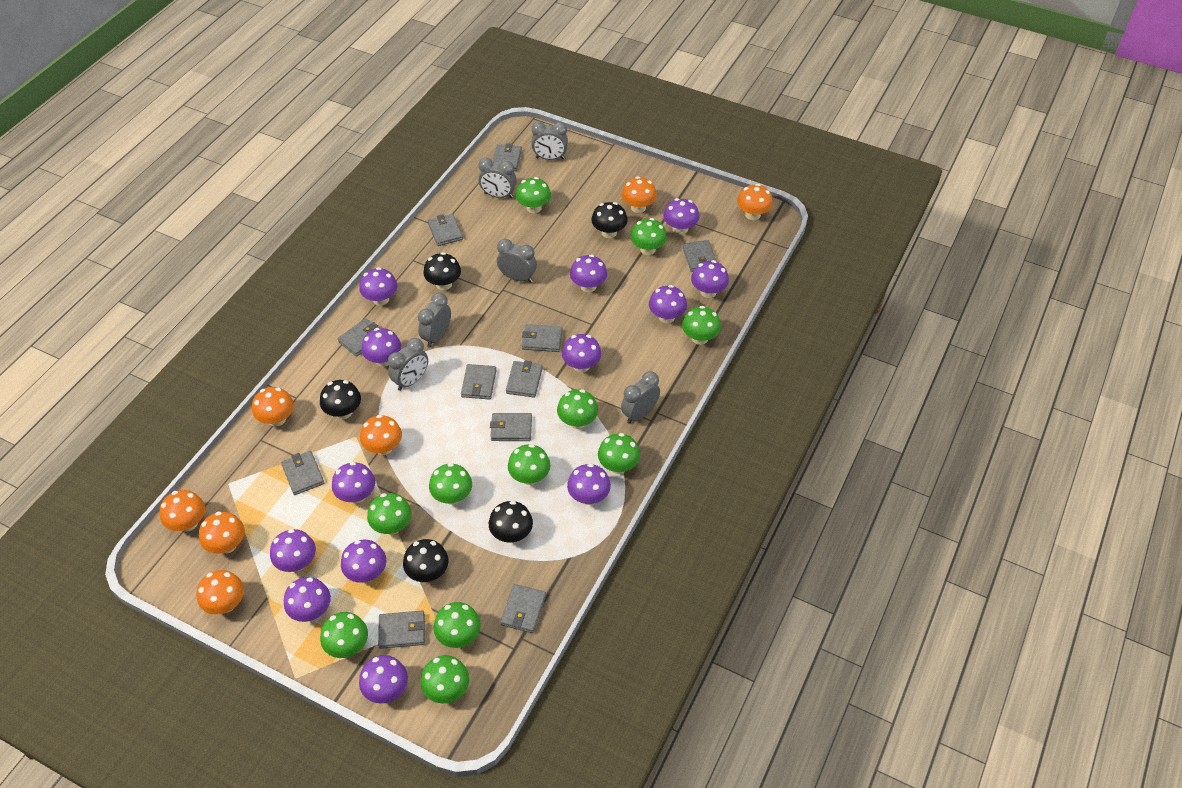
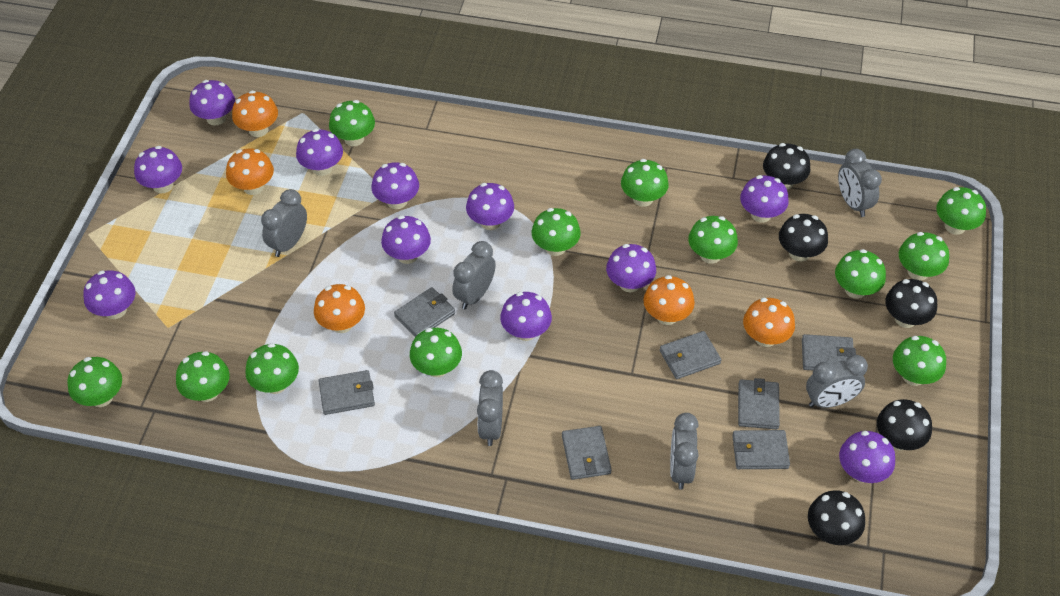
green mushroom: [320,612,368,658] [367,493,412,534] [421,655,469,703] [429,463,472,505] [433,602,481,648] [508,444,551,485] [516,177,551,213] [557,389,598,429] [598,433,640,474] [630,218,667,255] [682,306,721,345] = 11 -> [67,357,122,407] [176,351,230,402] [245,343,299,394] [329,100,375,146] [410,328,462,377] [532,208,581,256] [621,159,669,207] [688,216,738,264] [835,249,886,299] [893,336,946,386] [899,232,949,280] [936,187,986,235] = 12
grey wallet: [281,451,324,495] [337,318,378,357] [378,611,425,649] [428,214,463,246] [461,364,497,400] [490,413,532,441] [492,143,522,171] [500,584,546,633] [506,361,543,398] [522,324,563,352] [682,240,717,272] = 11 -> [318,370,375,415] [394,287,455,337] [562,426,612,480] [660,331,721,379] [732,430,790,469] [738,378,780,429] [802,334,856,370] = 7
orange mushroom: [159,490,205,532] [196,570,244,615] [199,511,245,554] [252,387,294,427] [360,415,402,455] [621,176,657,213] [737,184,773,220] = 7 -> [226,148,274,195] [232,91,278,137] [314,284,365,333] [643,275,695,325] [743,298,795,347] = 5
purple mushroom: [270,529,316,572] [284,577,331,622] [332,462,375,503] [341,540,387,583] [359,267,397,306] [359,655,408,703] [361,328,401,367] [562,334,601,373] [567,464,611,505] [570,255,607,292] [649,285,687,323] [663,198,699,235] [691,260,729,298] = 13 -> [83,270,136,319] [134,146,182,193] [189,80,235,126] [296,129,343,176] [371,162,419,209] [381,215,431,264] [466,183,514,230] [500,292,552,341] [606,244,656,292] [740,175,789,223] [839,431,895,483] = 11

